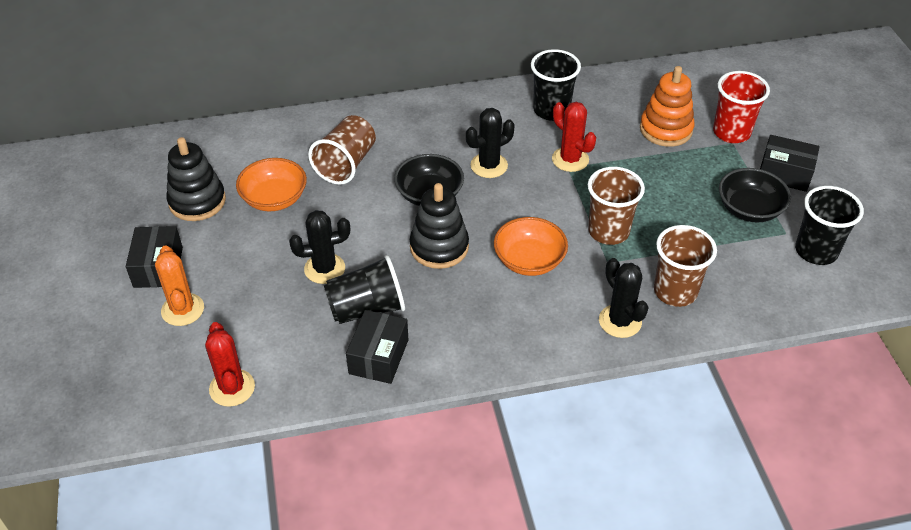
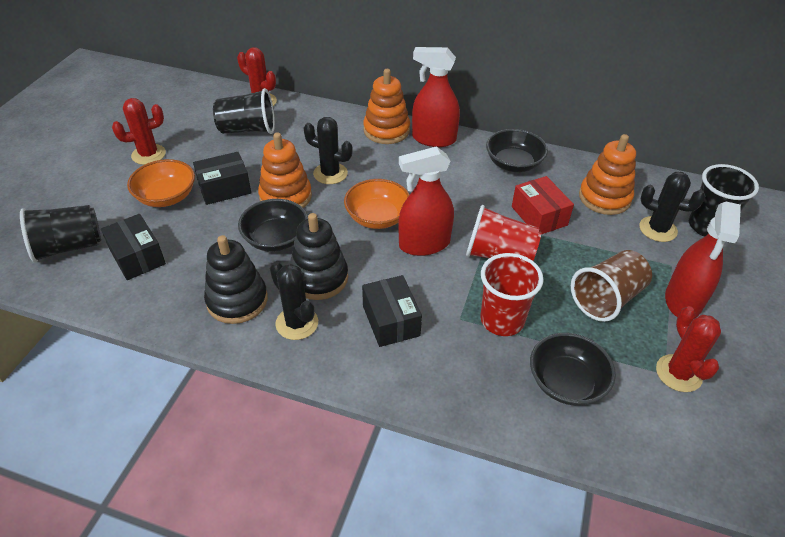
black bowl: [394,154,464,206] [719,168,791,223] = 2 -> [238,199,308,252] [486,129,548,172] [530,333,616,406] = 3
brown cup: [308,115,376,185] [588,167,645,245] [654,225,717,307] = 3 -> [571,250,652,322] = 1
orange cactus: [155,245,204,326] = 1 -> none = 0
orange stacking toy: [640,66,694,147] = 1 -> [258,132,312,208] [363,69,410,144] [579,134,636,215] = 3
red box: none = 0 -> [512,176,574,234] = 1
red cactus: [205,322,255,407] [552,102,596,172] = 2 -> [112,98,166,165] [237,47,277,106] [656,306,721,392] = 3
red cup: [713,71,770,143] = 1 -> [466,205,541,261] [480,253,544,336] = 2
red spray bottle: none = 0 -> [398,146,454,256] [412,47,460,147] [665,202,741,319] = 3

